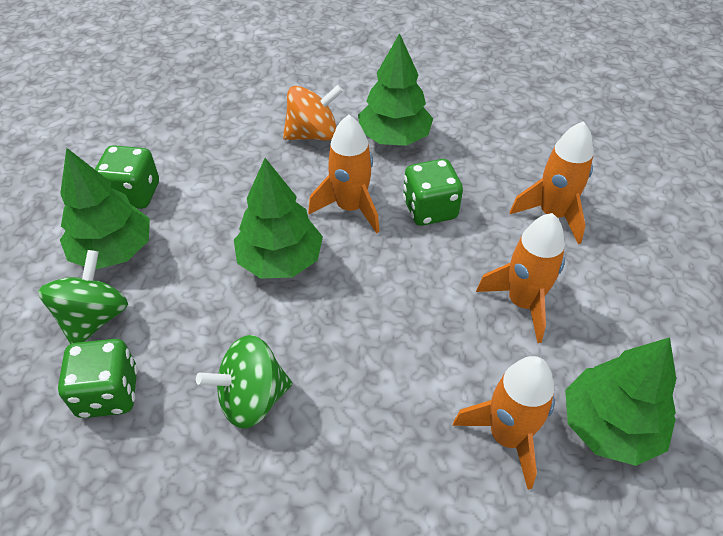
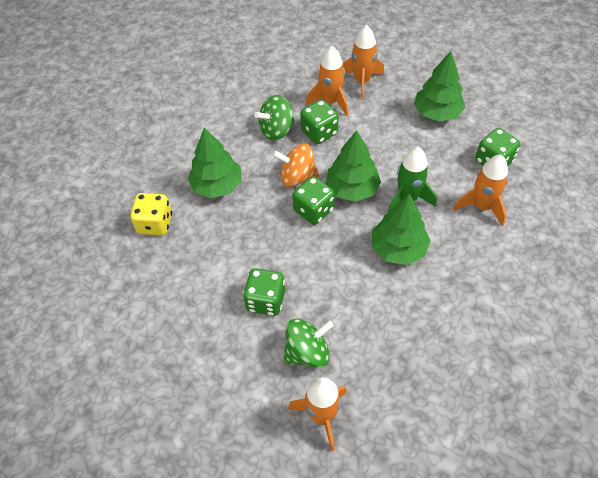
green dice: [58,339,138,418] [95,145,159,209] [403,159,463,226] = 3 -> [243,268,285,316] [293,176,335,225] [300,100,339,144] [475,128,521,167] = 4
green rocket: none = 0 -> [387,147,437,214] = 1
yellow dice: none = 0 -> [130,193,172,235] = 1

